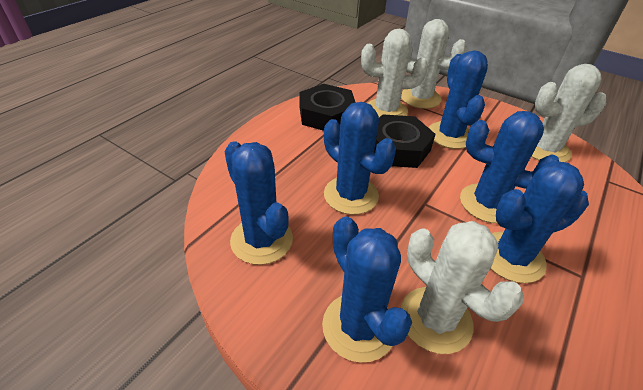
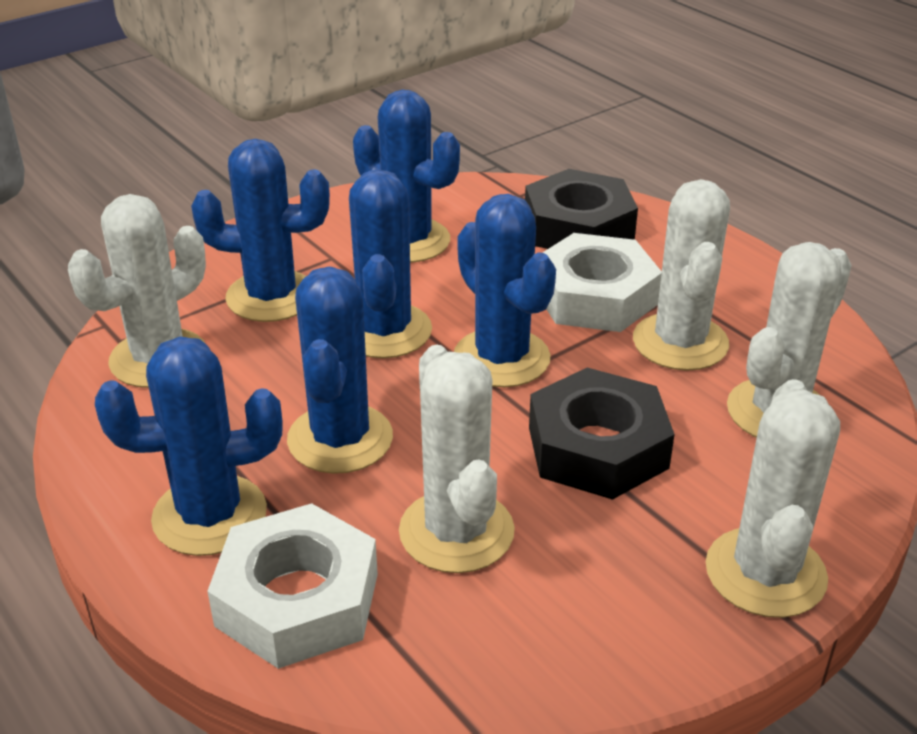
white cactus: [361,29,428,117] [400,221,524,354] [401,19,467,109] [531,64,607,162] = 4 -> [68,194,206,388] [399,345,515,573] [633,179,730,371] [705,379,840,618] [727,242,852,438] = 5
white nut: none = 0 -> [207,503,378,669] [542,233,662,332] = 2

